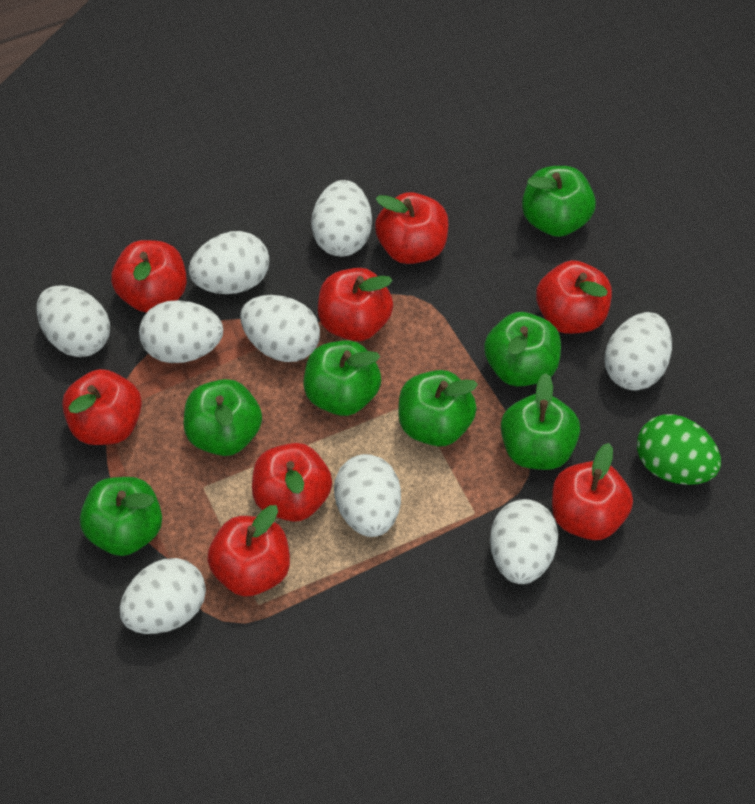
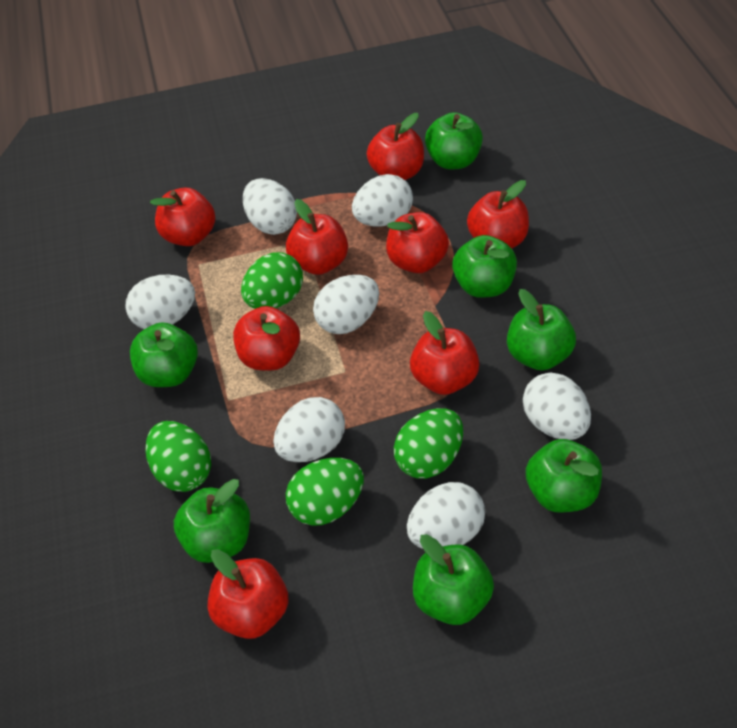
green egg: [637,414,721,485] = 1 -> [145,421,211,492] [241,252,303,309] [286,458,364,526] [394,408,463,479] = 4
white egg: [36,285,110,357] [120,558,206,634] [139,300,223,363] [189,231,269,294] [240,295,320,362] [311,180,372,256] [334,454,401,537] [490,499,558,584] [604,312,672,391] = 9 -> [125,275,195,329] [243,178,297,235] [273,397,345,462] [313,275,379,334] [352,174,413,227] [407,482,485,549] [523,373,591,440] = 7

